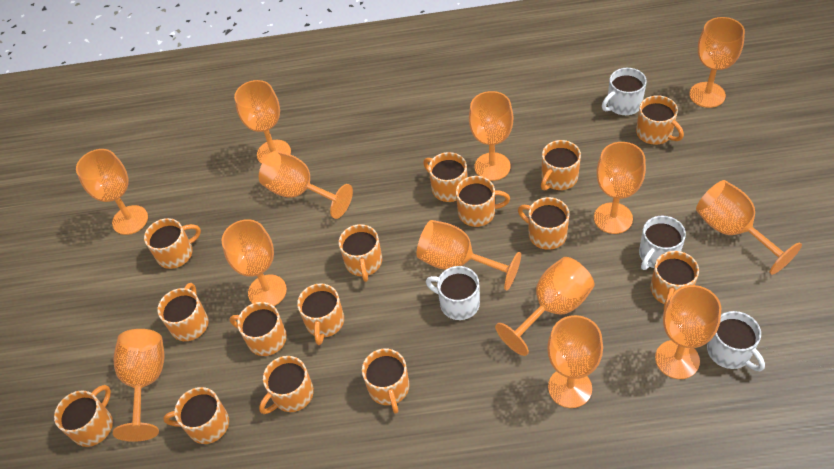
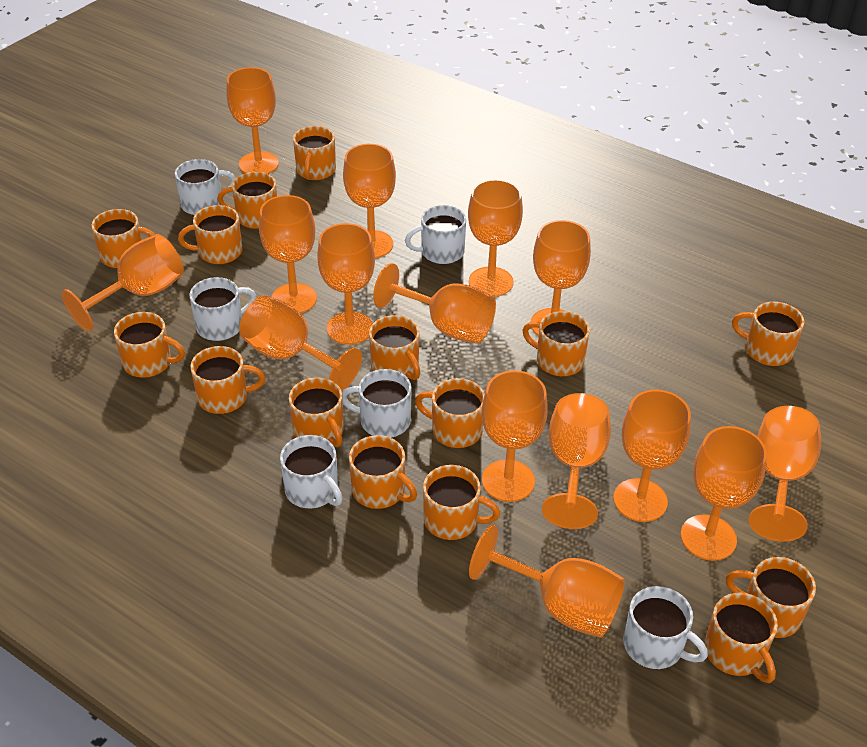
orange goblet: [76,149,148,235] [113,329,164,442] [222,219,287,306] [234,80,291,164] [259,151,353,219] [416,220,521,290] [469,91,513,181] [495,257,595,356] [547,315,603,408] [594,142,646,234] [655,285,721,379] [689,17,745,108] [696,180,802,275] = 13 -> [62,234,184,331] [226,67,279,174] [239,295,362,391] [259,195,317,313] [317,223,375,345] [343,144,396,258] [373,263,496,344] [468,179,523,297] [469,525,625,638] [482,370,548,502] [531,220,591,336] [542,393,611,529] [613,390,691,522] [681,426,767,561] [749,406,821,542] = 15
white mug: [426,266,480,320] [602,68,647,115] [639,216,686,270] [707,311,765,371] = 4 -> [175,159,236,215] [189,277,256,341] [280,435,343,508] [342,369,412,438] [405,205,466,264] [623,586,708,669] = 6

